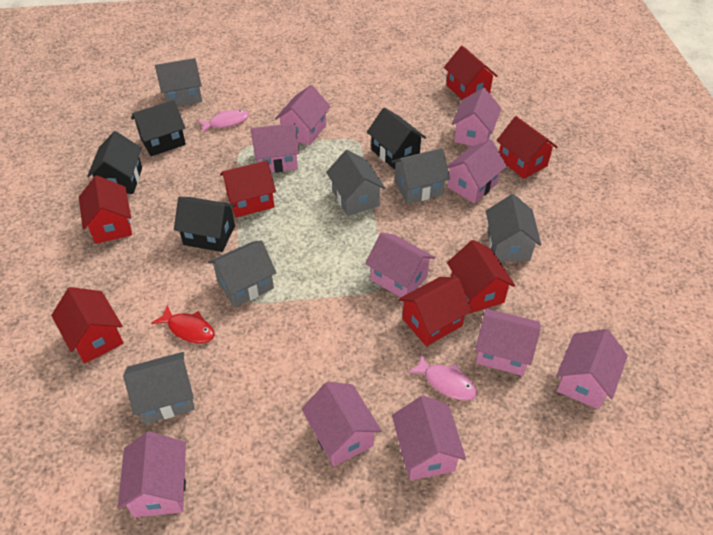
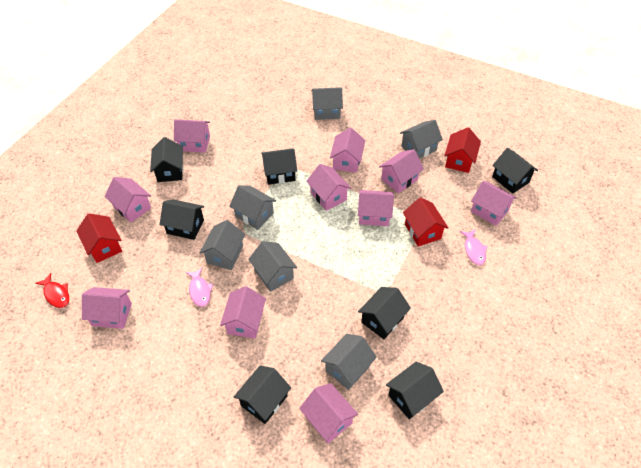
black house: [87,131,142,194] [131,100,186,156] [174,197,236,252] [367,108,426,169] = 4 -> [150,137,183,182] [160,199,204,240] [234,365,291,424] [261,149,297,185] [358,287,411,339] [386,362,444,419] [492,148,538,194] = 7
red house: [51,287,123,364] [79,175,132,244] [220,161,276,218] [398,277,472,346] [444,46,498,100] [447,240,515,313] [496,116,558,179] = 7 -> [77,213,122,263] [403,197,448,247] [444,127,481,173] = 3

